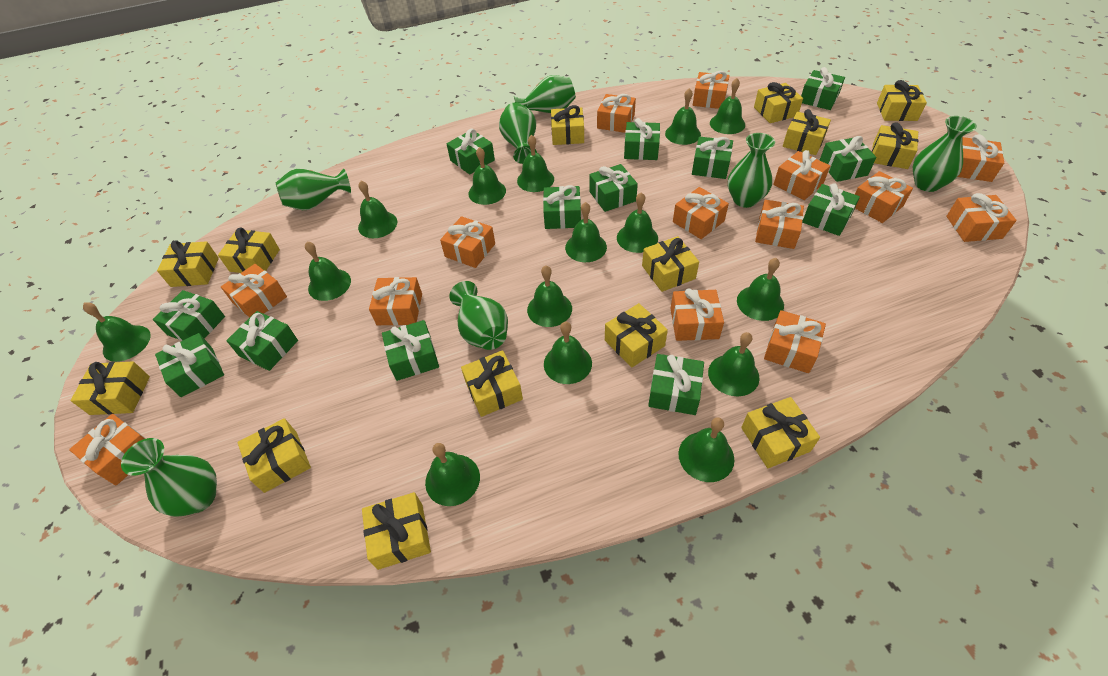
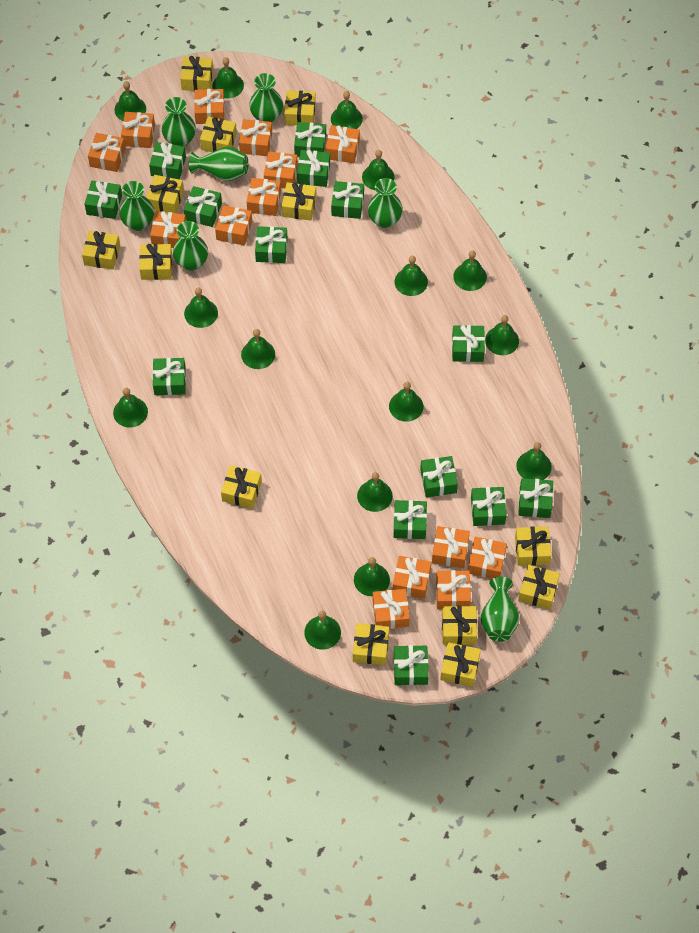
green gift: [153,290,225,341] [155,333,224,397] [226,311,298,371] [382,320,439,381] [446,129,495,175] [543,185,581,229] [589,164,638,212] [624,118,660,160] [648,354,704,415] [692,137,733,179] [801,67,845,110] [802,183,860,236] [820,136,876,182] = 13 -> [85,181,122,219] [149,142,186,180] [153,358,186,395] [184,186,222,227] [255,226,288,263] [294,122,326,157] [297,150,330,187] [331,181,364,219] [393,500,427,539] [394,645,429,685] [420,456,458,497] [452,325,485,362] [471,487,507,526] [518,478,553,518] = 14
yellow gift: [70,361,150,415] [157,240,219,287] [218,228,280,273] [237,418,311,493] [362,492,431,570] [461,350,523,417] [551,105,584,145] [605,303,668,368] [642,236,699,292] [741,397,820,468] [754,82,803,123] [783,109,831,155] [872,122,919,169] [877,80,927,121] = 14 -> [82,231,120,270] [139,244,172,280] [146,175,184,213] [180,56,213,91] [200,117,237,152] [221,465,262,509] [282,182,316,221] [284,90,316,125] [353,623,389,665] [440,642,481,687] [442,606,477,645] [515,526,551,566] [518,565,560,610] = 13

